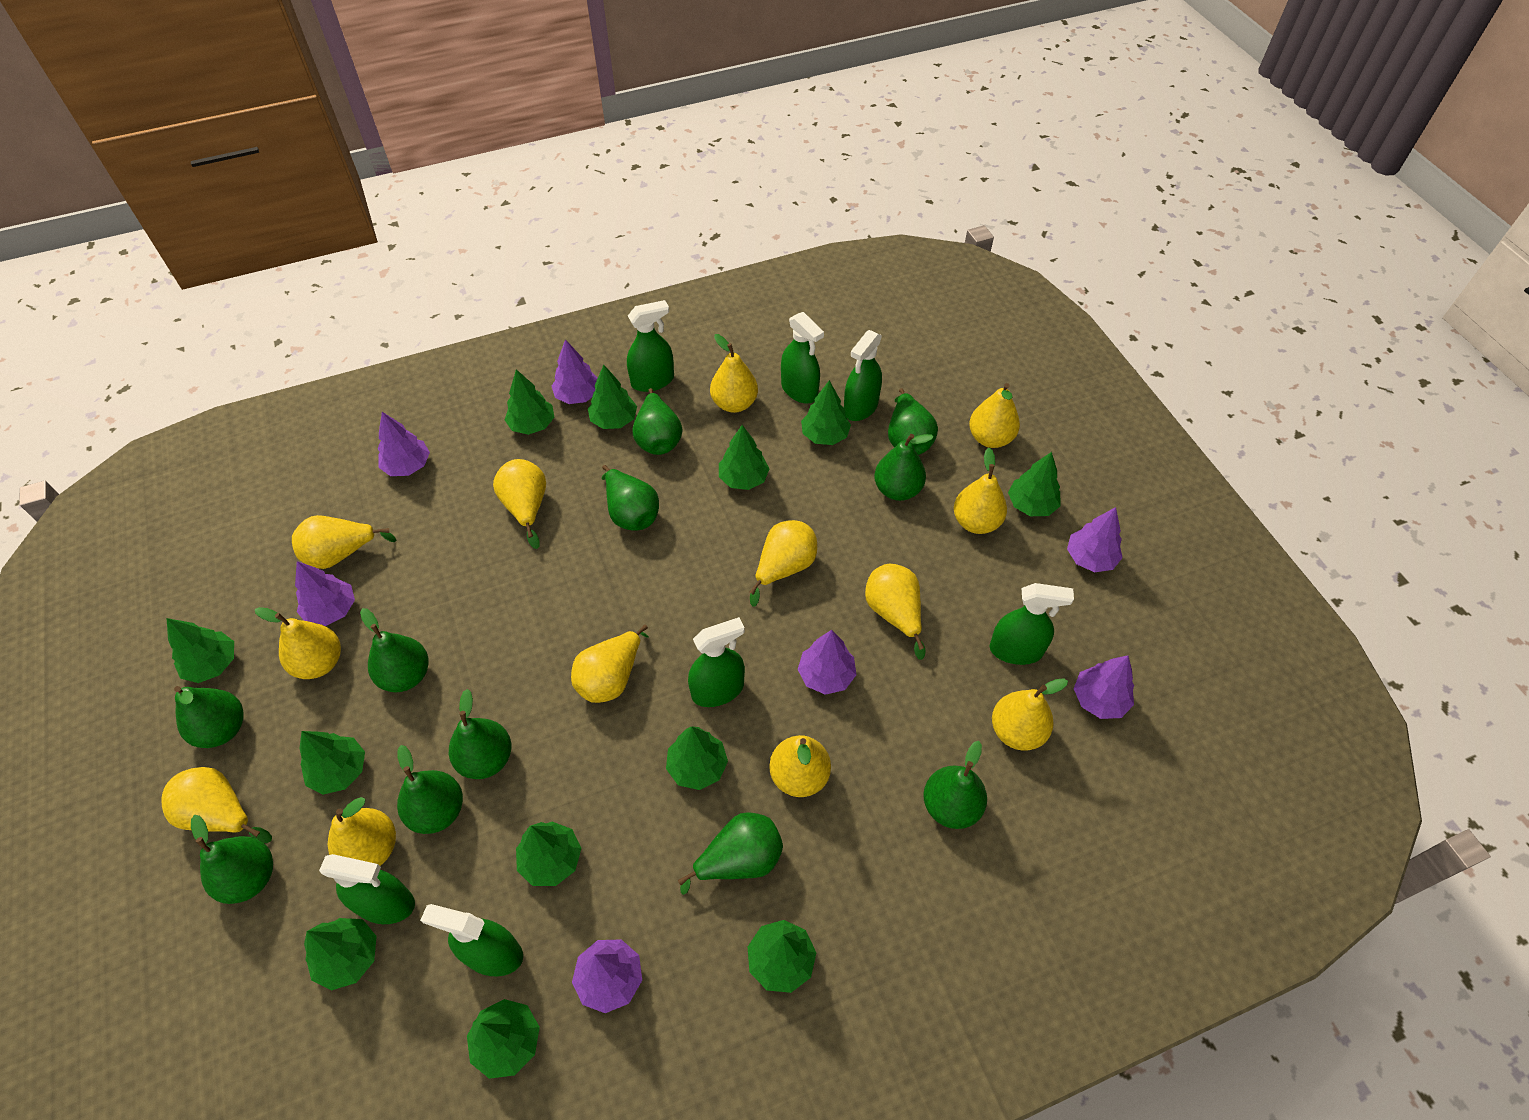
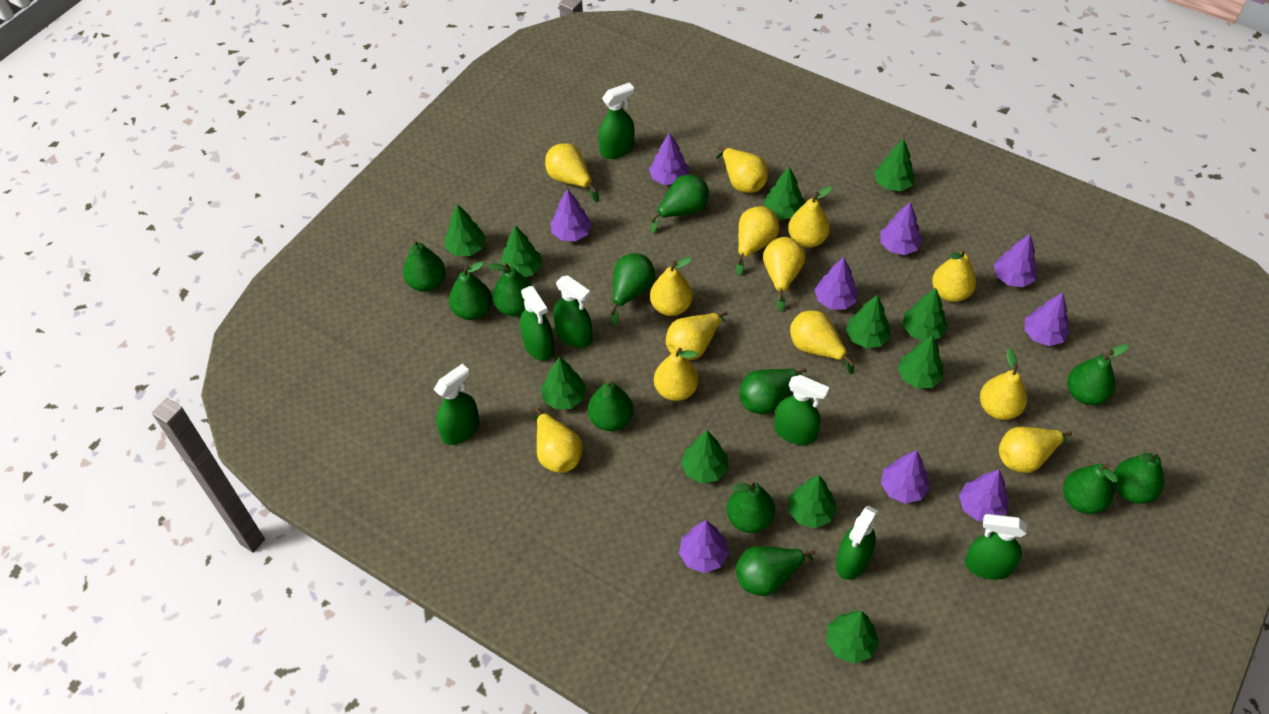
green pear: [174,686,244,748] [191,815,273,904] [360,608,429,692] [397,745,463,834] [449,689,511,779] [601,465,659,531] [633,388,682,455] [678,812,783,895] [874,434,933,501] [888,388,938,455] [923,741,987,829] = 11 -> [403,240,445,292] [449,261,492,320] [488,262,532,316] [588,380,633,431] [610,253,655,325] [650,175,709,233] [727,481,775,533] [736,546,816,596] [739,368,807,414] [1063,463,1118,514] [1067,344,1129,405] [1114,451,1164,504] = 12
green tree: [166,618,234,683] [300,731,365,795] [304,918,377,990] [467,999,540,1079] [505,369,554,435] [516,822,582,886] [588,365,637,429] [666,726,728,790] [719,425,770,490] [748,920,816,993] [801,380,851,445] [1008,452,1061,516] = 12 -> [444,204,486,256] [500,226,542,277] [541,357,587,409] [681,431,728,483] [764,167,804,219] [788,475,837,528] [826,611,879,664] [846,295,891,348] [875,138,915,191] [898,335,943,388] [903,288,948,341] = 11
purple tree: [295,561,355,626] [377,412,430,476] [552,339,598,404] [572,939,642,1013] [798,630,856,695] [1067,507,1123,572] [1074,655,1134,719] = 7 -> [551,189,592,241] [649,132,689,185] [679,520,729,573] [814,257,858,310] [880,202,922,255] [881,450,930,504] [959,470,1008,521] [994,234,1037,287] [1024,292,1070,346] = 9

